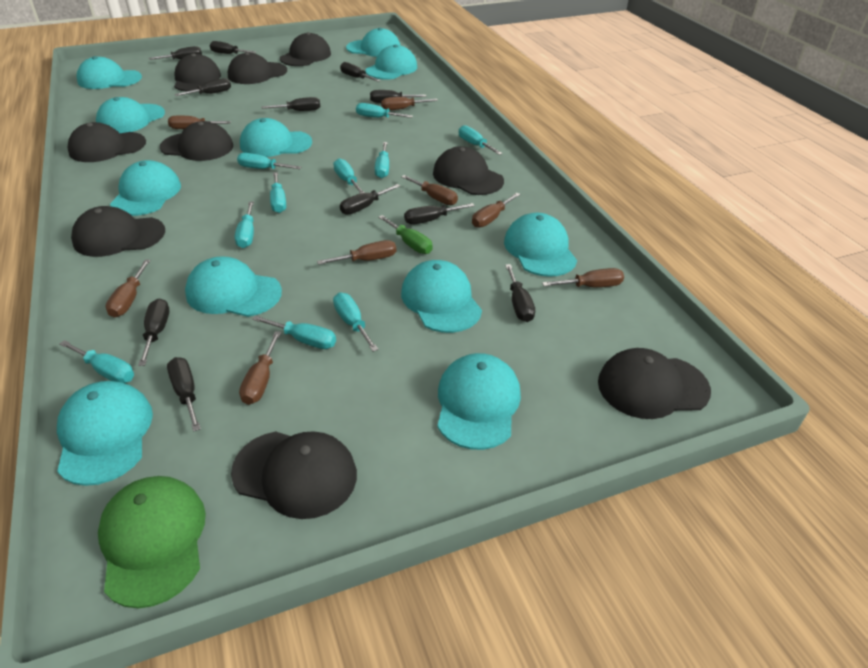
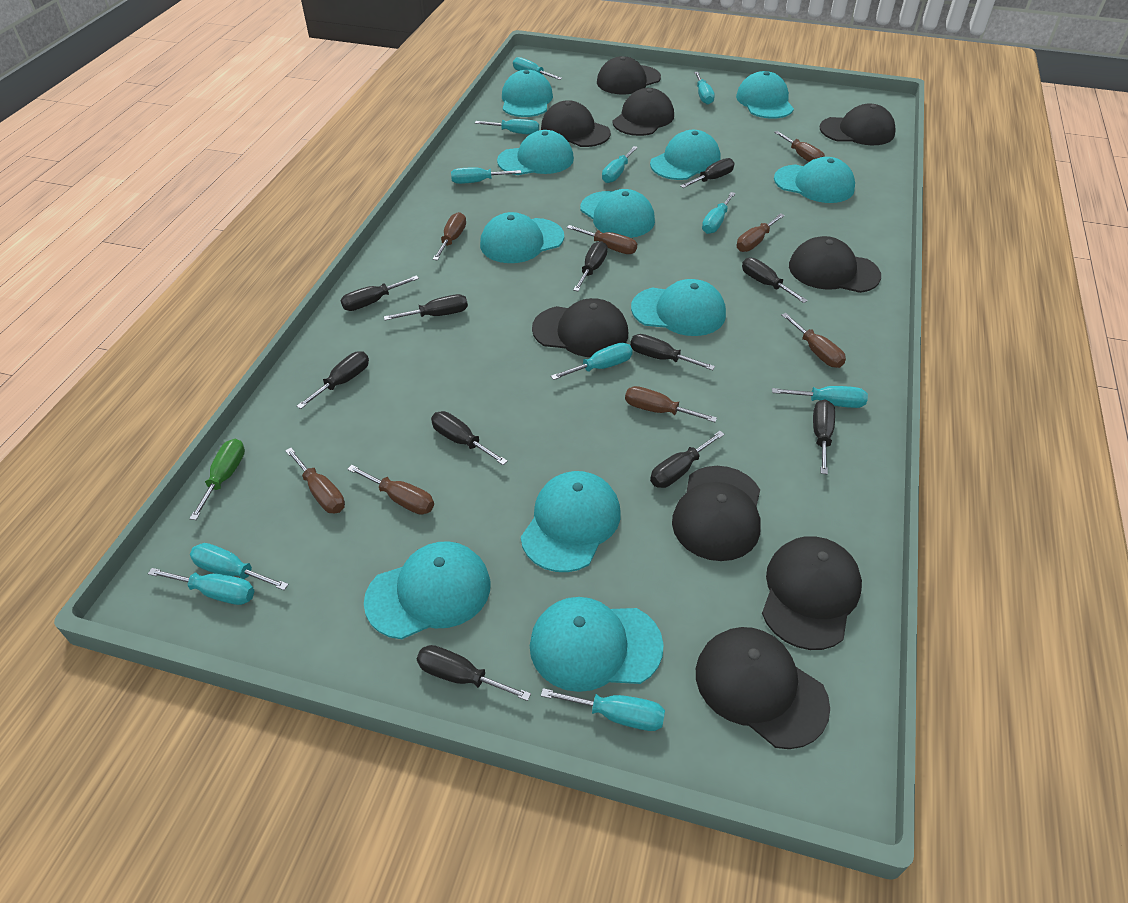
green cap: [98,476,206,608] = 1 -> none = 0
turquoise screwdriver: [59,340,134,383] [235,202,254,248] [237,153,301,169] [252,315,336,349] [270,172,286,213] [333,158,365,194] [333,293,379,352] [356,103,413,118] [375,142,389,178] [459,125,502,155] = 10 -> [148,568,254,605] [190,543,289,590] [451,167,521,184] [475,119,539,135] [513,57,562,80] [541,688,665,731] [551,343,633,380] [602,146,638,183] [694,72,715,105] [702,192,736,234] [772,386,868,408] = 11

